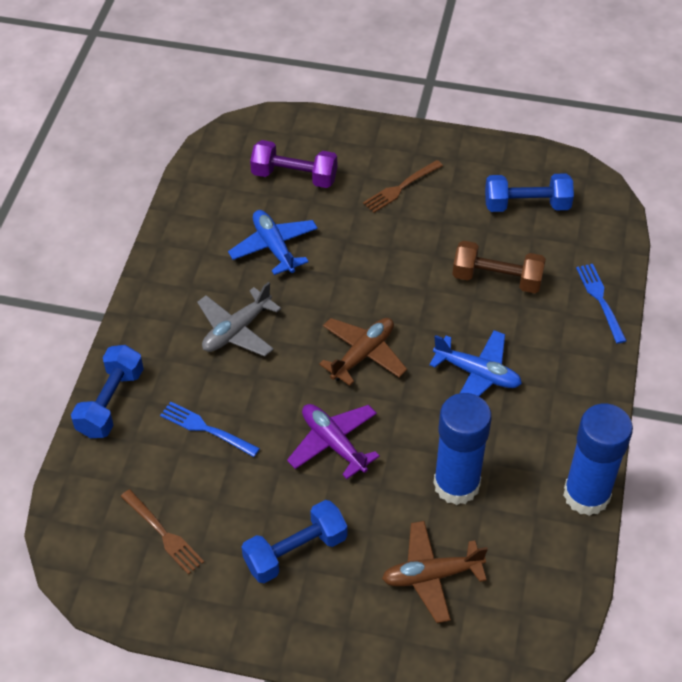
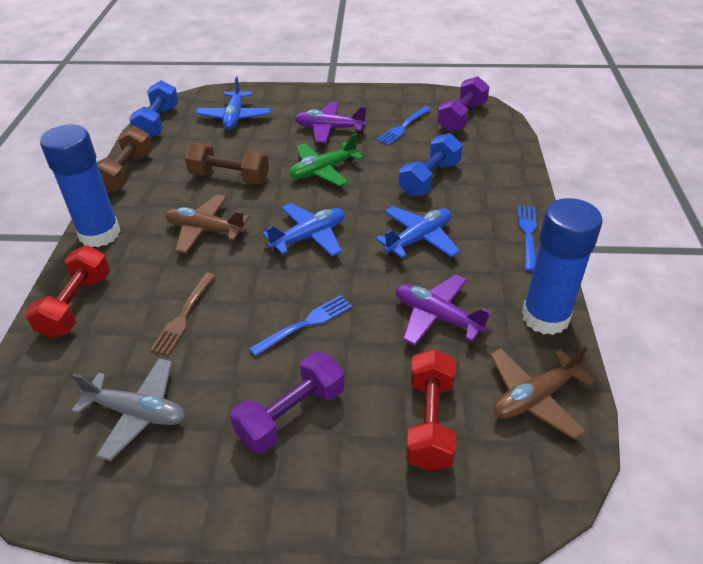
blue dumbbell: [71,345,144,438] [242,500,347,583] [485,173,574,212] = 3 -> [129,80,179,139] [399,133,463,197] = 2
blue fork: [160,402,260,457] [576,264,627,344] = 2 -> [249,295,352,356] [376,106,431,145] [518,206,537,271] = 3
blue plane: [228,210,318,275] [429,330,522,396] = 2 -> [196,77,271,130] [263,203,345,257] [375,206,460,258] = 3
brown dumbbell: [452,241,546,293] = 1 -> [97,126,153,193] [185,143,269,184] = 2
brown fork: [120,489,204,575] [363,160,443,213] = 2 -> [150,273,216,356] = 1
green plane: none = 0 -> [289,133,363,187] = 1
purple dumbbell: [250,140,337,188] = 1 -> [230,352,344,453] [437,76,489,132] = 2
purple plane: [287,404,380,479] = 1 -> [294,102,367,143] [396,275,492,346] = 2
red dumbbell: none = 0 -> [25,245,110,339] [406,349,456,471] = 2

